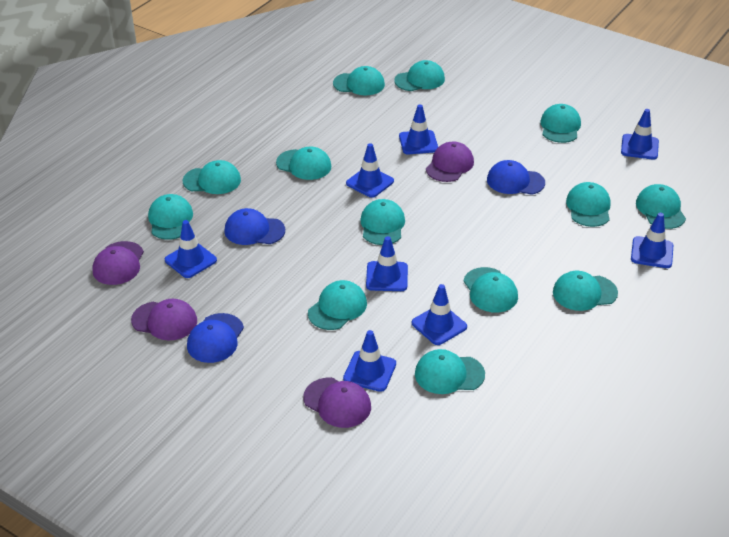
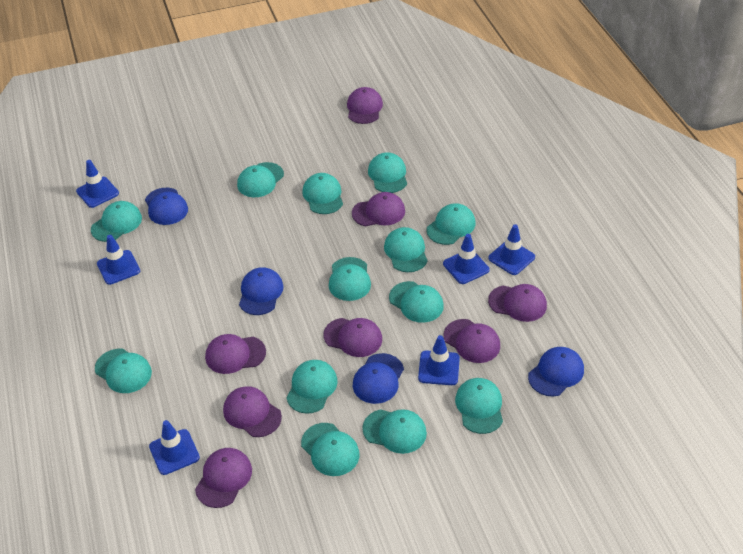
blue cap: [187,313,244,363] [224,208,285,245] [487,160,545,195] = 3 -> [145,188,188,225] [239,267,283,315] [353,353,404,404] [528,347,584,397] = 4
blue traffic cone: [165,220,217,278] [343,330,396,392] [346,143,394,198] [366,236,408,291] [399,104,438,154] [412,284,467,345] [621,109,659,160] [631,213,673,268] = 8 -> [76,160,119,208] [97,235,140,285] [149,420,200,475] [418,335,460,385] [443,234,490,284] [488,224,535,275] = 6
purple cap: [92,241,144,285] [131,299,197,340] [303,378,371,428] [426,142,474,182] = 4 -> [195,448,252,508] [205,334,266,374] [223,386,282,437] [323,318,382,357] [347,87,383,124] [352,192,405,226] [444,319,500,363] [488,284,547,322] = 8

